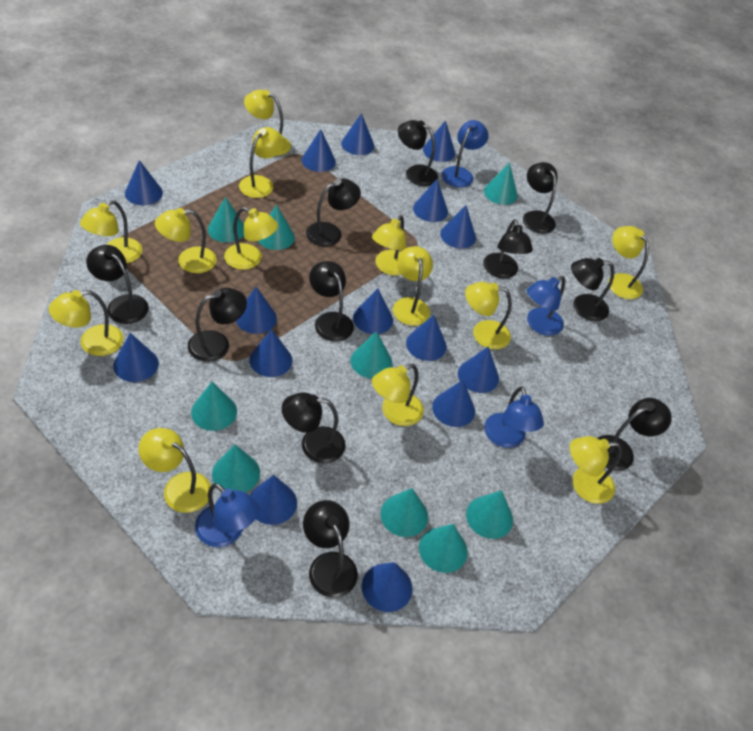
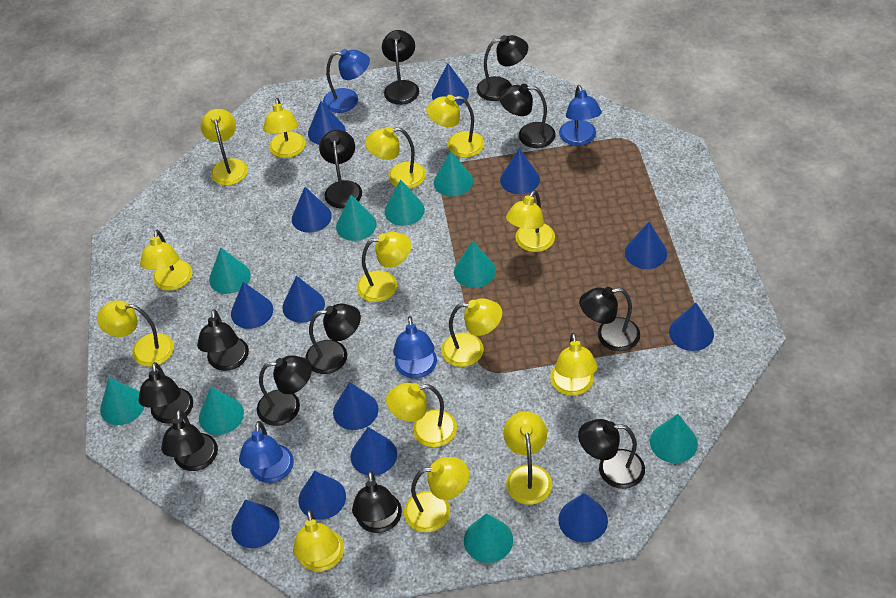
black lamp: [86,245,149,324] [188,288,247,362] [282,393,346,463] [303,500,358,598] [306,178,361,247] [309,261,354,341] [398,120,438,186] [483,219,533,278] [523,162,558,234] [571,258,614,321] [598,398,672,471] = 11 -> [139,362,193,424] [161,409,218,471] [197,309,249,371] [257,355,312,426] [306,304,361,374] [319,130,362,208] [352,471,402,533] [382,30,419,105] [477,35,528,101] [499,84,556,148] [578,419,645,489] [579,287,640,351] = 12
blue cone: [113,333,159,382] [125,160,163,205] [236,287,277,334] [249,329,292,377] [250,475,297,525] [302,129,336,172] [341,113,374,155] [353,288,393,334] [362,562,413,612] [406,315,447,361] [413,179,448,222] [423,120,455,162] [432,380,475,427] [440,205,476,248] [458,346,499,393] = 15 -> [231,282,273,329] [231,499,280,548] [283,276,325,323] [292,187,332,233] [298,471,346,520] [308,101,346,145] [333,382,378,430] [351,427,397,476] [432,63,469,106] [500,148,540,194] [558,493,608,543] [625,222,667,269] [669,303,714,351] = 13
yellow lamp: [49,290,124,356] [80,200,142,263] [139,428,211,513] [155,208,217,273] [224,207,278,270] [239,127,284,198] [244,90,291,156] [372,215,406,276] [372,364,424,426] [393,246,433,326] [465,282,512,349] [570,436,622,504] [608,226,649,299] = 13 -> [97,300,174,367] [140,230,192,290] [201,109,248,185] [263,98,306,158] [293,509,344,572] [357,232,411,302] [365,127,426,189] [386,383,457,447] [404,457,469,532] [426,95,484,158] [441,298,502,367] [503,412,552,505] [506,190,555,252] [551,333,598,396] = 14

